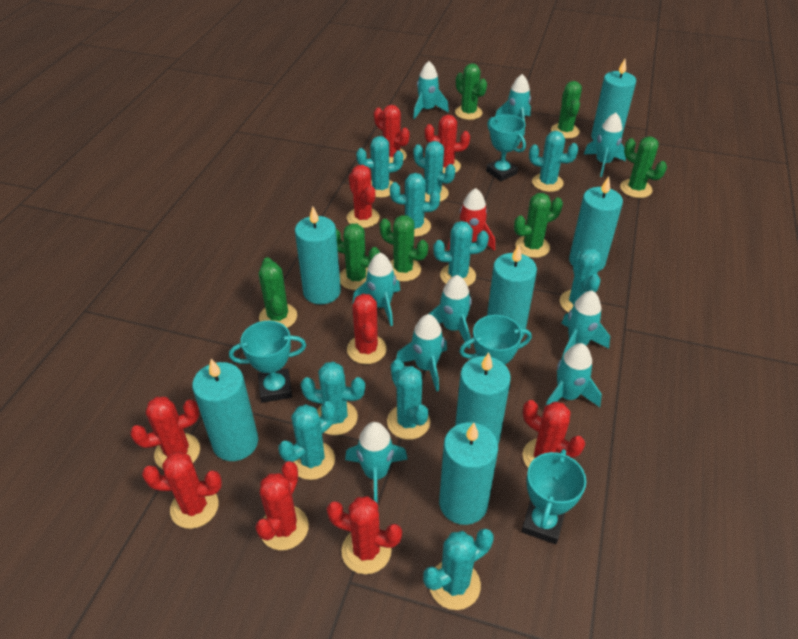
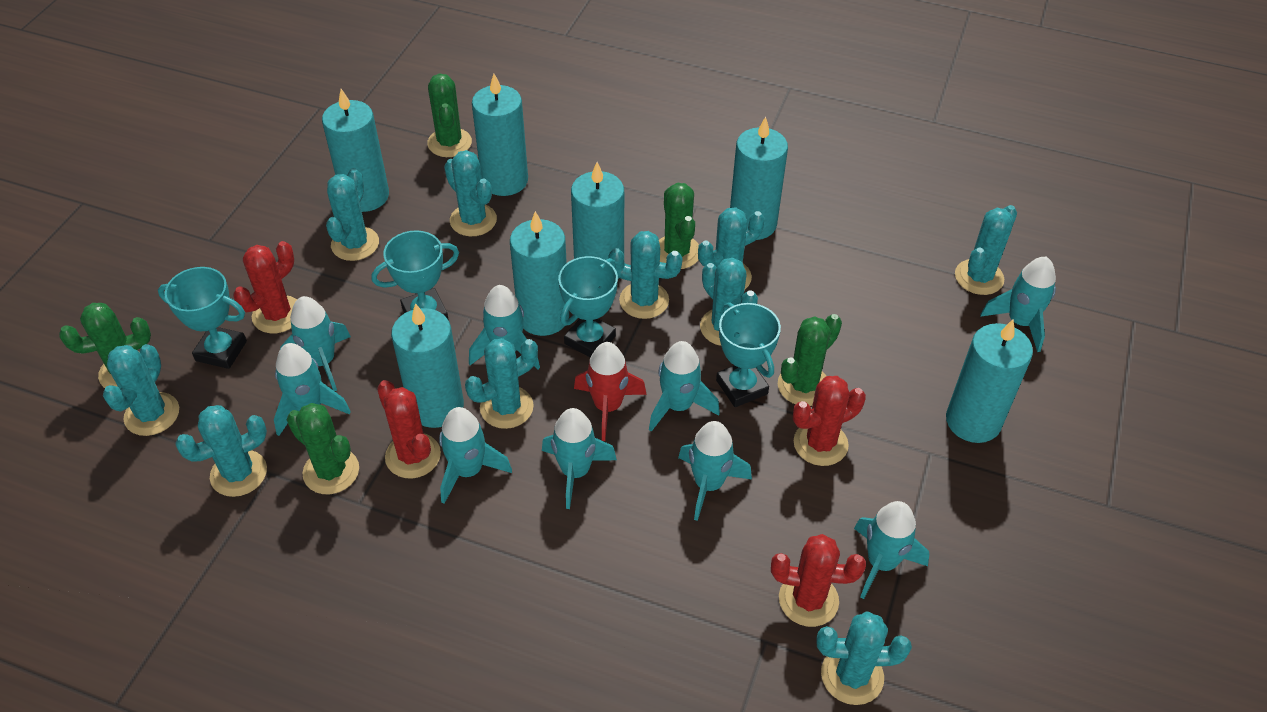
green cactus: [259,257,297,328] [336,224,380,290] [380,215,428,282] [455,63,487,120] [514,193,563,258] [551,81,582,139] [620,136,667,198] = 7 -> [59,303,151,388] [287,403,359,494] [427,74,472,157] [659,183,699,269] [778,314,842,406] = 5
red cactus: [130,397,200,469] [142,452,222,529] [255,461,309,550] [327,496,402,574] [347,165,380,228] [347,294,387,364] [374,105,410,163] [425,115,470,173] [523,400,585,467] = 9 -> [233,241,297,333] [377,380,441,478] [771,534,866,627] [793,376,866,466] = 4

